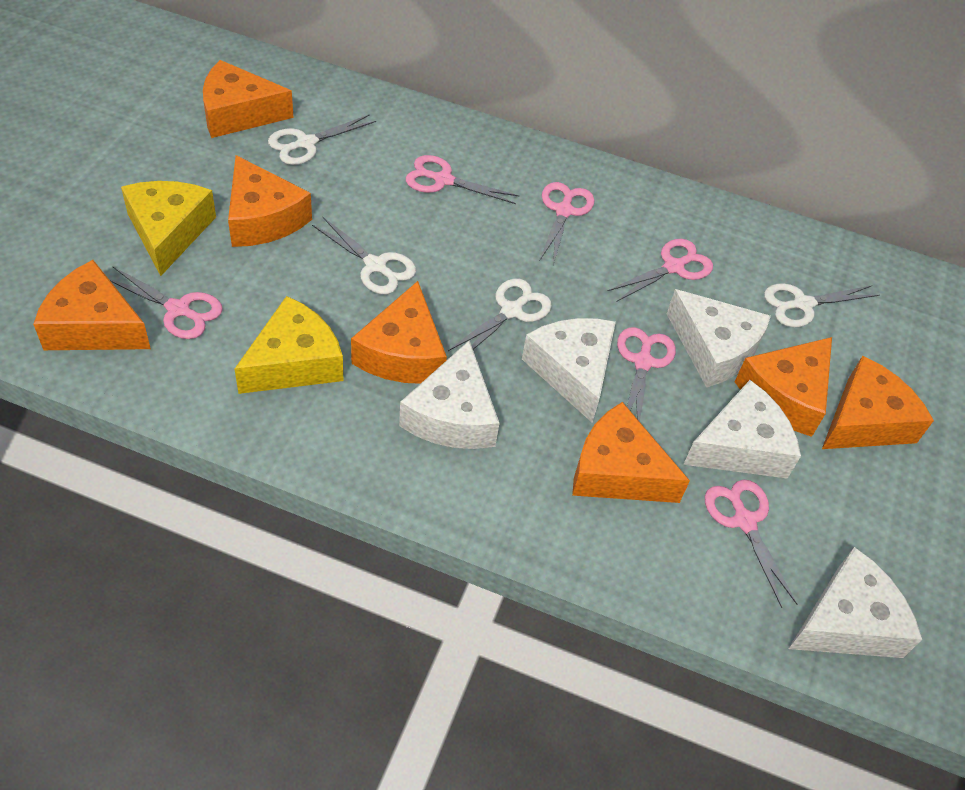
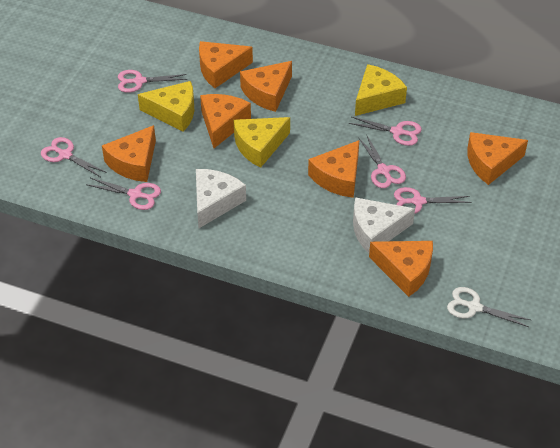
white cheese: [399,340,500,449] [522,318,616,423] [667,289,771,387] [683,380,801,479] [788,547,922,658] = 5 -> [196,169,246,228] [353,197,415,253] = 2
white scissors: [268,115,376,165] [312,216,416,294] [448,279,552,351] [764,283,879,327] = 4 -> [447,287,531,327] = 1
yellow cheese: [121,181,216,276] [235,296,343,394] = 2 -> [138,81,194,132] [234,117,290,168] [355,64,407,116] = 3

